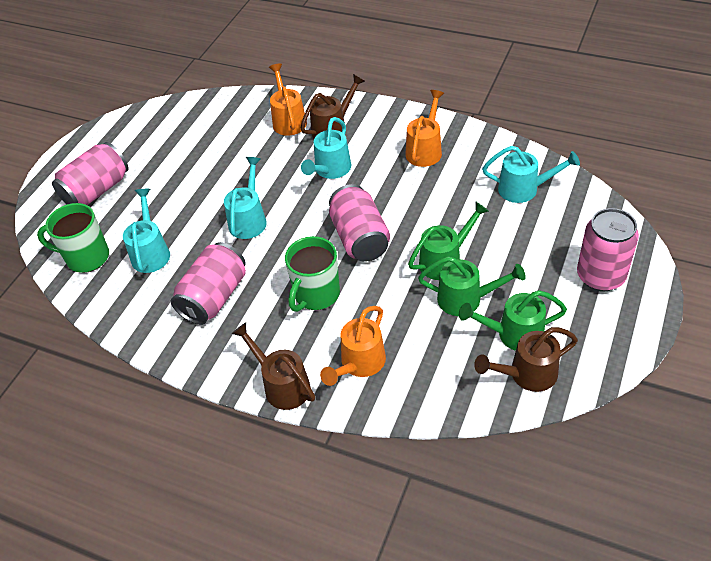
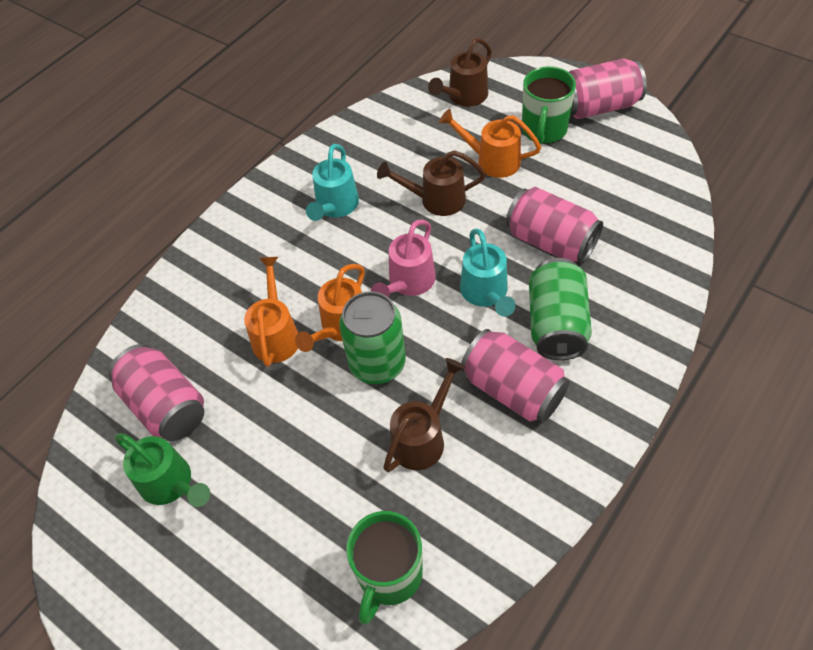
green can: none = 0 -> [339,291,406,384] [529,258,592,360] = 2
green watering can: [408,202,489,280] [418,257,526,316] [459,290,567,351] = 3 -> [115,433,210,507] = 1
pink watering can: none = 0 -> [371,220,436,298] = 1
turquoise watering can: [123,189,170,273] [224,157,267,239] [301,117,351,179] [482,146,580,203] = 4 -> [306,144,359,221] [460,229,516,317] = 2

